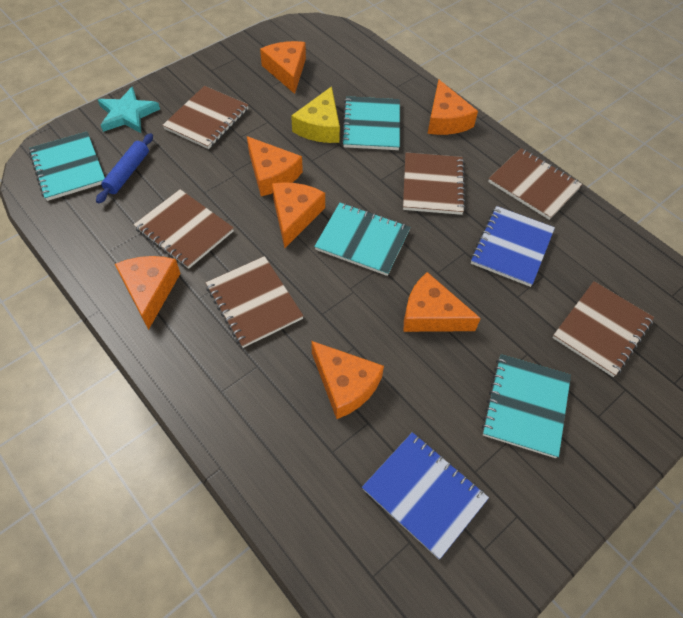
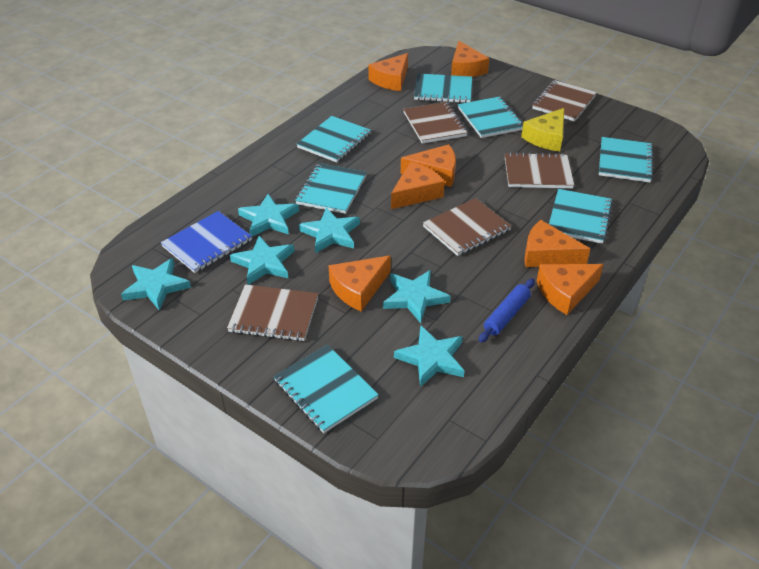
blue notebook: [362,432,489,559] [471,206,555,287] = 2 -> [161,211,252,273] = 1
brown notebook: [134,189,234,269] [163,86,248,149] [206,256,303,348] [403,152,465,215] [488,148,582,220] [553,281,654,377] = 6 -> [227,285,318,341] [403,102,468,144] [423,198,512,256] [505,152,574,188] [532,80,597,121] = 5
turquoise notebook: [29,132,105,201] [314,203,411,276] [341,96,400,150] [482,354,571,458] = 4 -> [274,345,379,433] [295,163,367,214] [297,116,371,162] [414,73,472,103] [458,96,523,138] [549,189,613,244] [599,137,654,182] = 7
turquoise star: [98,87,160,133] = 1 -> [121,258,191,311] [230,236,294,285] [238,194,299,236] [299,207,360,253] [383,270,451,323] [394,325,464,387] = 6

